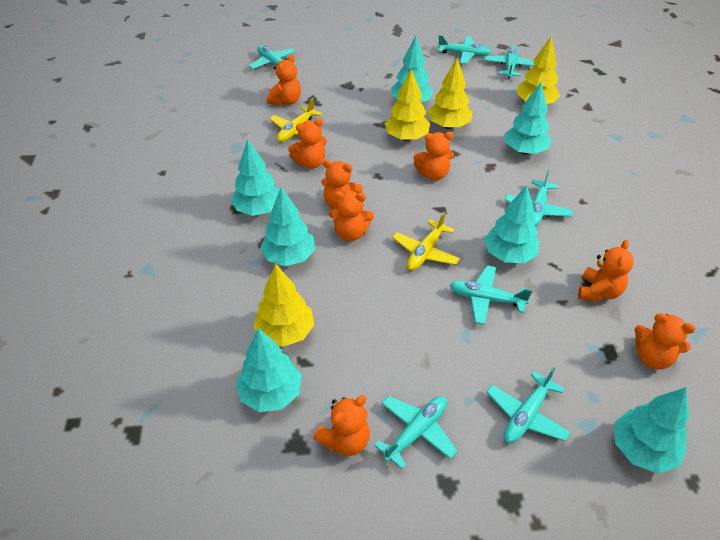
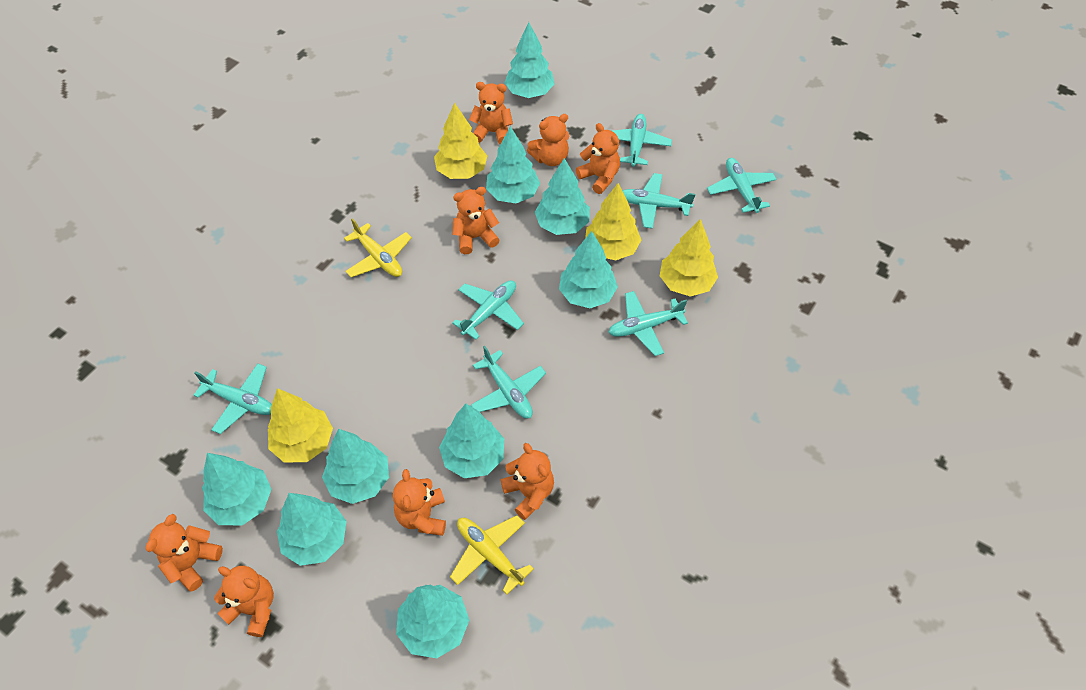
turquoise tree: [231,139,280,216] [236,328,302,412] [260,187,315,266] [391,36,434,102] [484,185,539,263] [504,82,551,154] [615,387,689,474] = 7 -> [202,453,272,525] [277,493,347,566] [322,429,389,504] [396,585,469,658] [439,404,504,478] [486,126,540,203] [504,22,555,98] [535,158,590,235] [559,231,618,308] = 9

